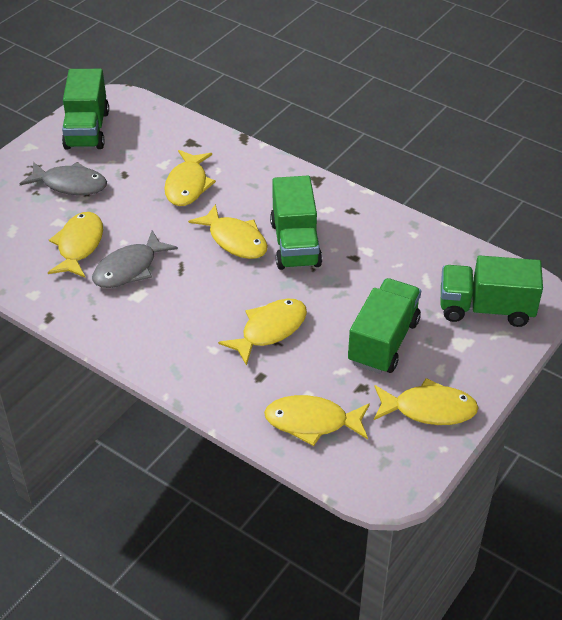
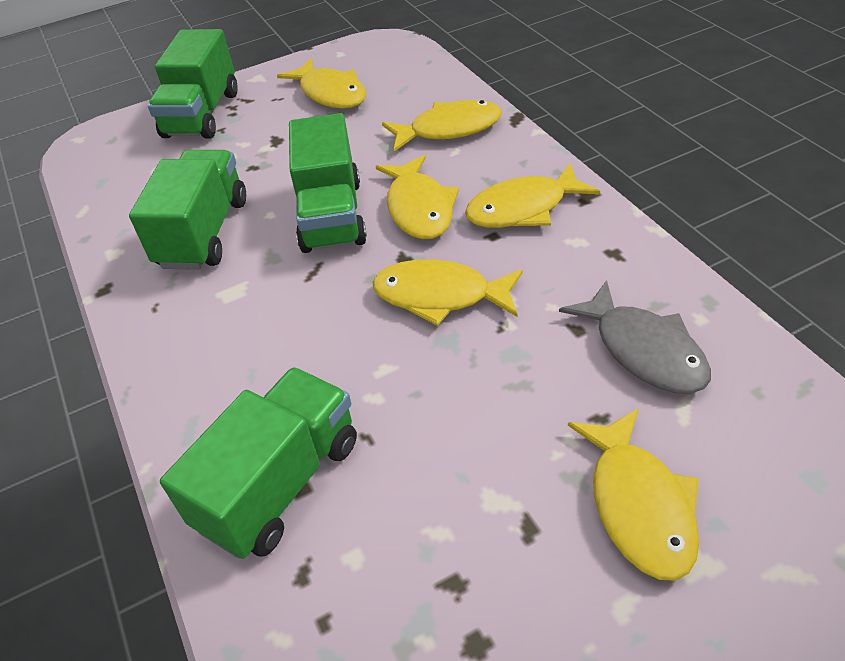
grey fish: [20,162,107,195] [92,231,178,288] = 2 -> [559,280,711,394] = 1

